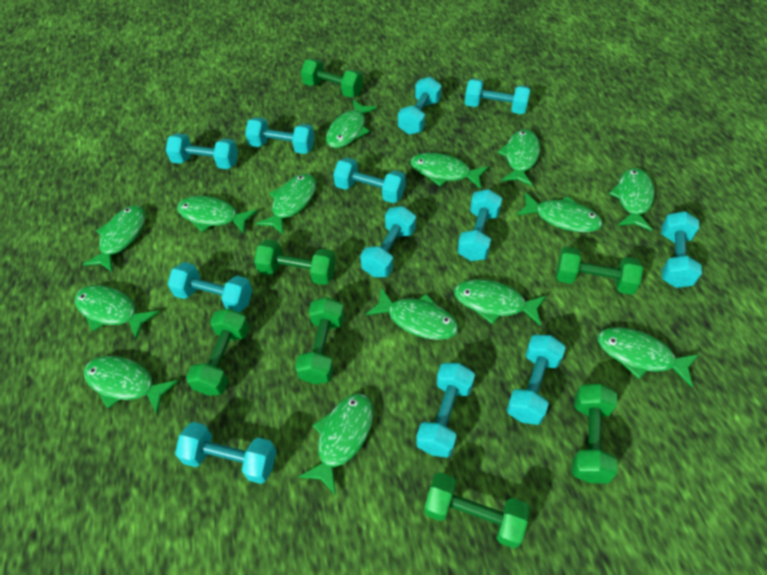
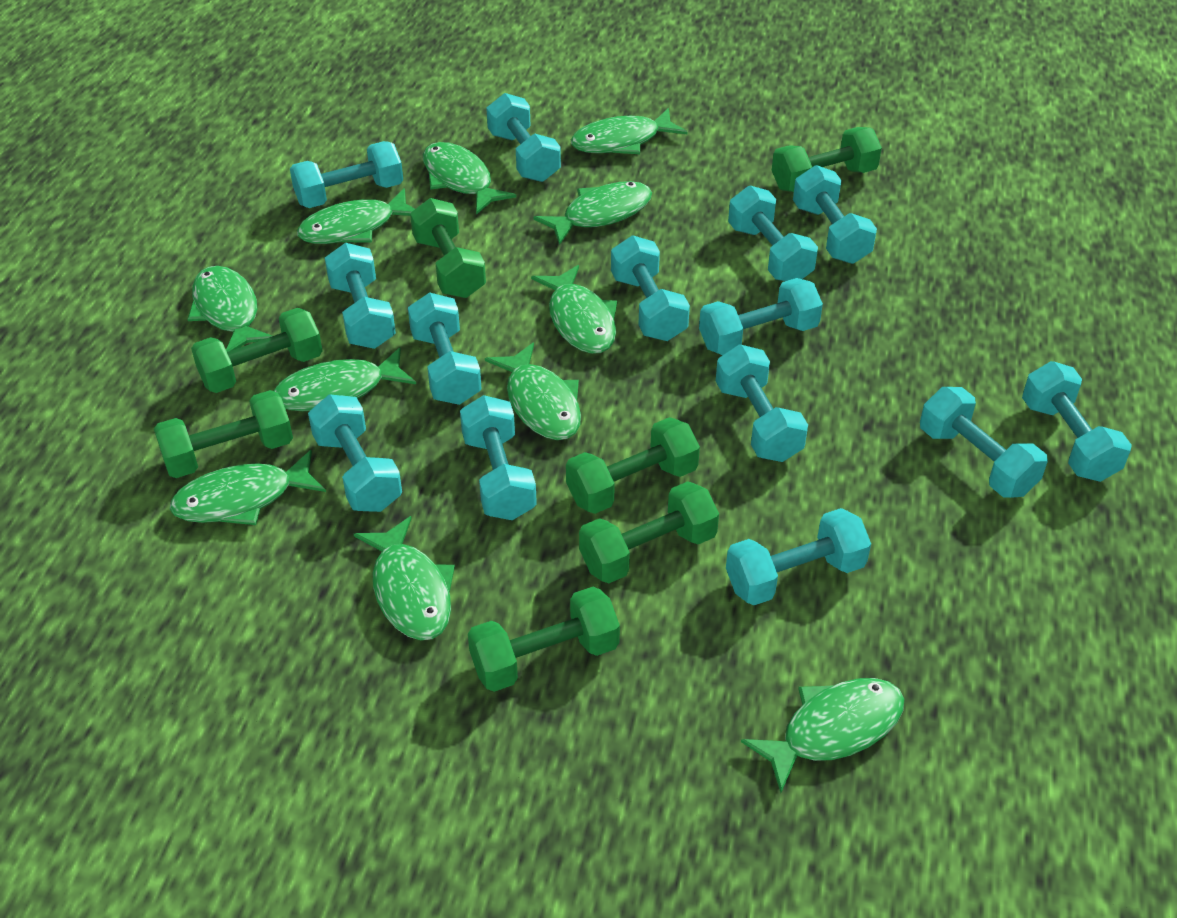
green fish: [75,285,159,340] [83,205,145,272] [84,356,178,414] [177,196,257,233] [256,174,316,235] [299,393,373,495] [326,100,377,148] [366,288,458,340] [410,153,488,189] [454,279,546,326] [498,129,540,186] [516,192,603,232] [597,327,699,387] [609,168,655,231] = 14 -> [170,450,326,525] [187,266,272,352] [274,347,416,411] [297,188,415,244] [354,516,455,640] [423,142,516,215] [485,342,581,440] [531,265,617,354] [533,181,652,245] [571,108,688,154] [741,678,904,793] = 11
turquoise dumbbell: [166,133,238,169] [168,262,253,312] [175,422,276,484] [245,117,315,154] [333,157,406,203] [360,206,416,277] [398,77,442,135] [416,363,475,458] [457,189,502,261] [465,79,530,114] [507,335,566,425] [661,211,702,288] = 12 -> [290,141,403,208] [308,394,402,512] [325,243,396,349] [408,293,482,405] [460,395,537,520] [486,93,561,182] [611,236,690,341] [699,278,823,355] [716,345,808,462] [726,508,871,605] [728,185,818,281] [793,165,877,264] [920,387,1048,498] [1022,361,1132,482] = 14

